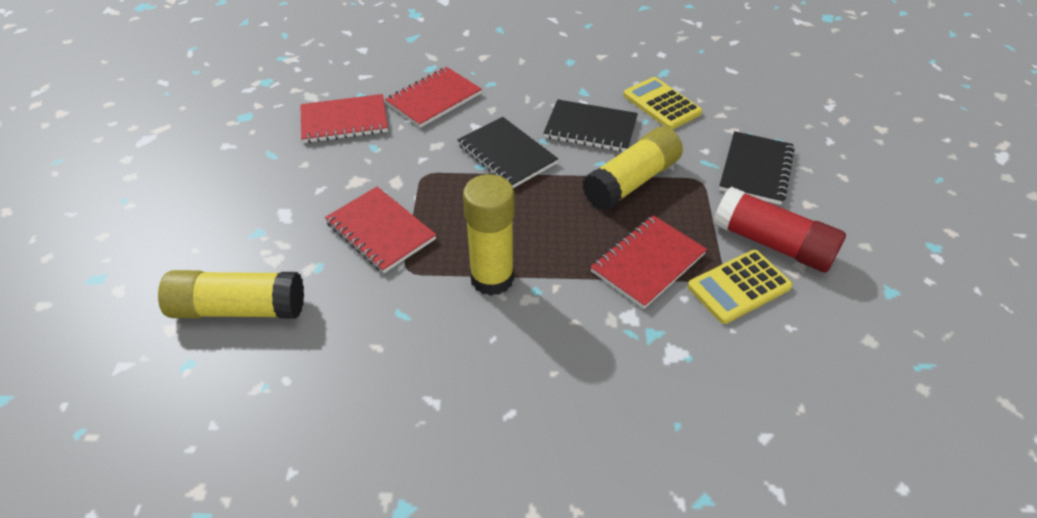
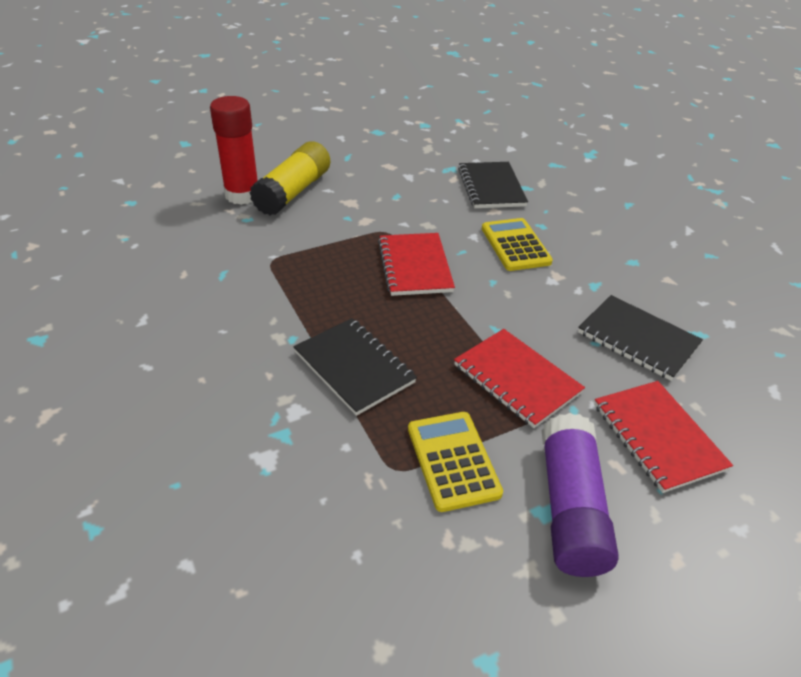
purple glue stick: none = 0 -> [542,413,619,577] = 1
red notebook: [300,94,388,143] [325,187,436,273] [385,67,482,128] [590,215,707,309] = 4 -> [378,233,455,296] [454,329,585,428] [594,381,733,493] = 3
yellow glue stick: [158,270,304,318] [463,174,514,296] [582,127,683,211] = 3 -> [250,141,330,216] = 1

